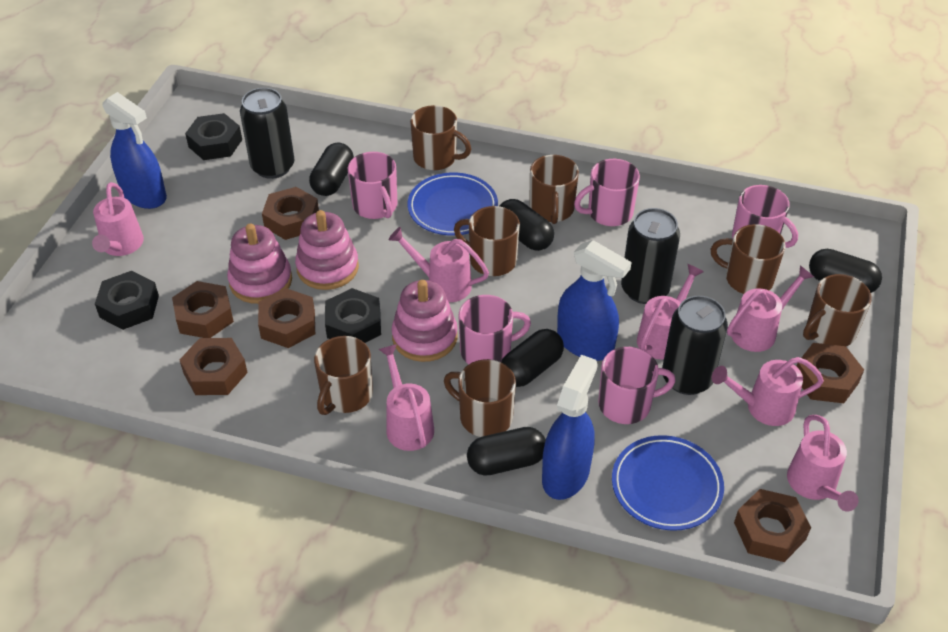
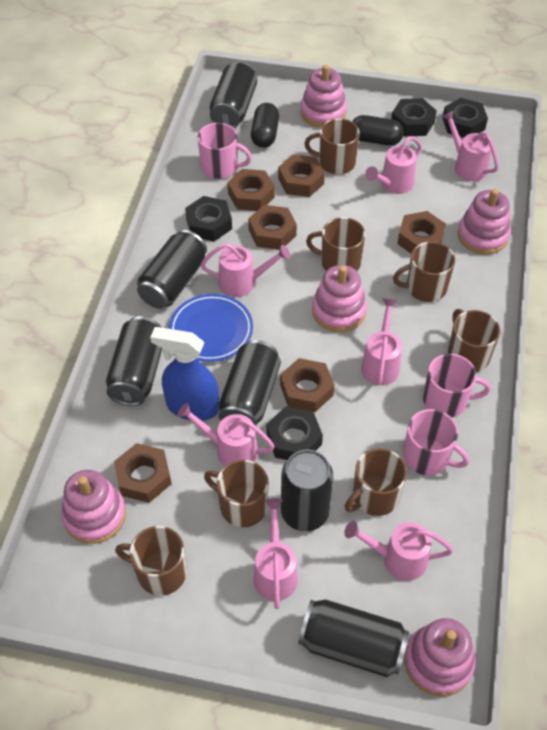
black can: [240,88,294,179] [621,208,680,304] [662,296,728,395] = 3 -> [106,316,162,406] [137,230,207,309] [209,62,257,128] [219,340,281,426] [281,450,333,531] [298,599,409,677] = 6
black capsule: [309,142,354,196] [467,427,546,476] [500,199,554,251] [501,329,564,387] [809,249,882,293] = 5 -> [251,103,279,148] [352,115,404,146] = 2
black nut: [95,271,159,330] [185,113,242,160] [325,288,381,343] = 3 -> [185,196,232,242] [266,406,323,460] [391,98,437,137] [443,98,488,138] = 4
blue plate: [407,173,498,236] [612,435,724,531] = 2 -> [169,294,253,362] = 1
blue spray bottle: [102,92,167,209] [542,355,598,500] [557,240,631,361] = 3 -> [150,327,219,421] = 1
pink mug: [348,152,397,219] [458,295,531,364] [574,159,640,226] [598,347,676,424] [732,185,798,248] = 5 -> [198,123,252,179] [403,409,469,475] [423,354,491,418] = 3
pink stacking toy: [227,223,292,304] [295,210,359,290] [392,280,458,362] = 3 -> [61,470,126,544] [300,65,347,128] [312,265,367,332] [404,618,476,697] [458,189,511,254] = 5

